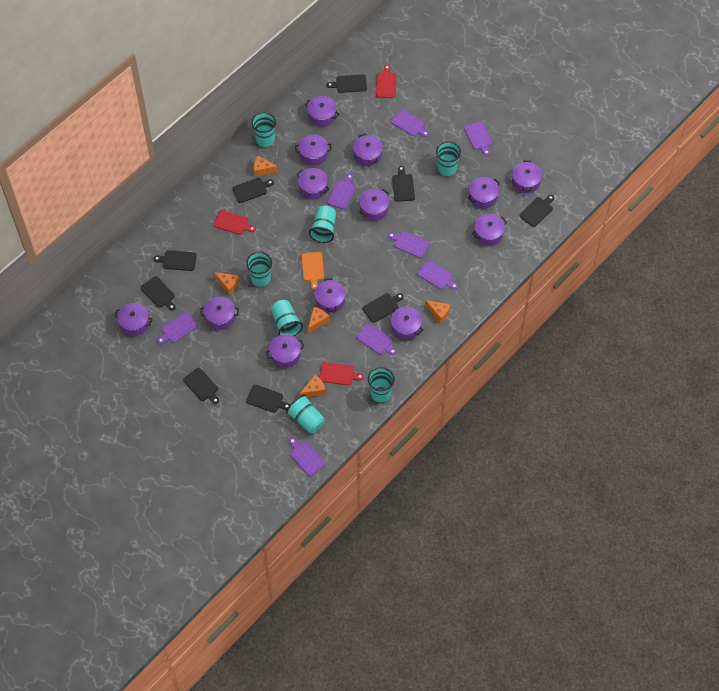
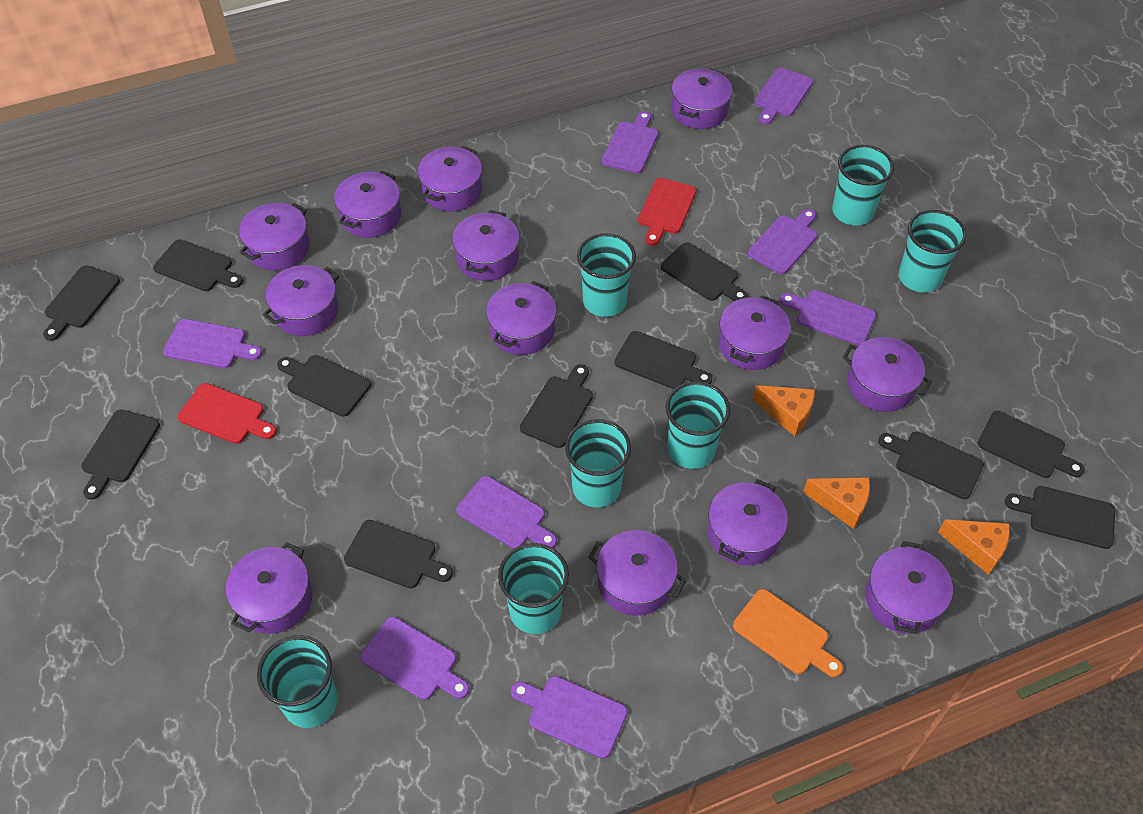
black cutting board: [141,276,176,311] [154,250,197,271] [183,368,219,404] [232,178,274,203] [246,385,290,413] [327,74,367,93] [363,293,404,323] [392,166,415,202] [520,195,554,227] = 9 -> [43,265,120,341] [81,409,160,500] [153,239,243,291] [277,355,371,417] [344,520,453,588] [520,364,593,448] [615,331,713,389] [661,242,748,301] [878,431,984,499] [978,411,1085,478] [1005,486,1115,549] = 11
orange cheese: [214,272,239,295] [254,156,278,176] [300,375,325,397] [308,307,329,333] [425,300,450,323] = 5 -> [752,385,815,437] [803,477,870,529] [938,519,1010,575] = 3
red cutting board: [214,210,256,235] [319,362,364,385] [376,65,397,98] = 3 -> [178,383,277,444] [638,178,697,246] = 2

